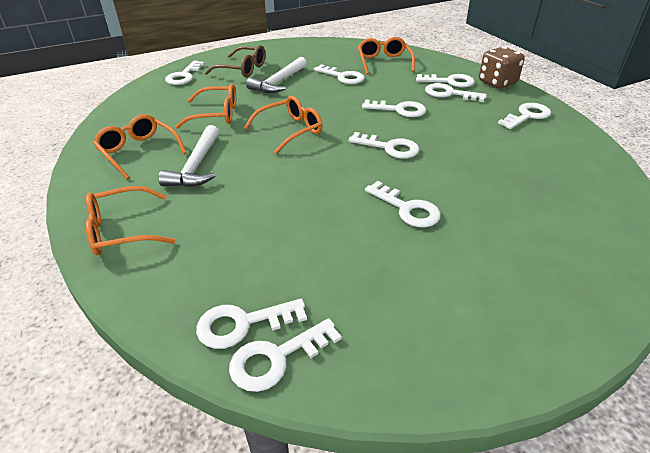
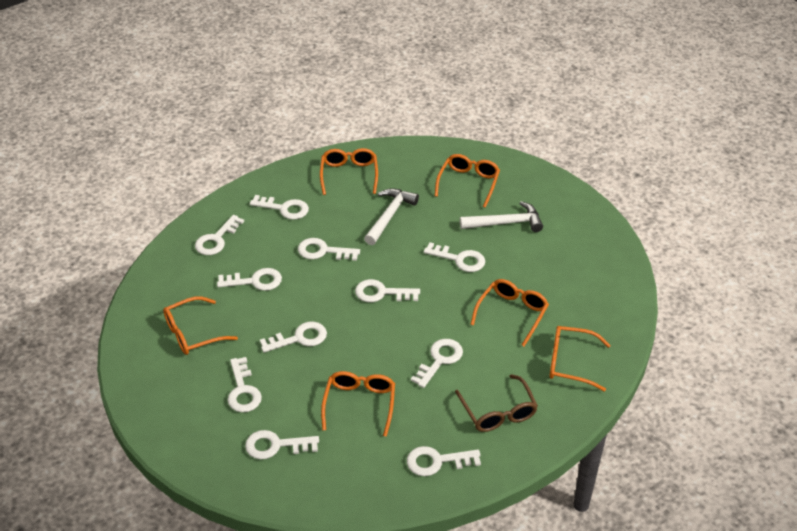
brown dice: [479,47,525,88] = 1 -> none = 0
orange glasses: [86,186,176,255] [93,114,187,179] [175,84,236,129] [244,96,323,154] [358,37,415,74] = 5 -> [163,296,238,355] [320,148,378,195] [321,371,395,437] [435,154,500,208] [470,279,549,347] [549,326,611,392] = 6
white key: [165,61,205,85] [196,299,307,349] [229,318,342,392] [314,64,365,84] [348,132,419,158] [362,100,426,117] [365,181,441,227] [416,74,475,87] [425,83,487,102] [498,103,551,129] = 10 -> [195,215,244,255] [217,268,282,291] [227,357,262,413] [245,430,319,459] [250,195,309,220] [260,321,327,353] [298,238,360,261] [355,279,420,302] [407,446,481,476] [411,339,463,388] [424,242,485,272] = 11

